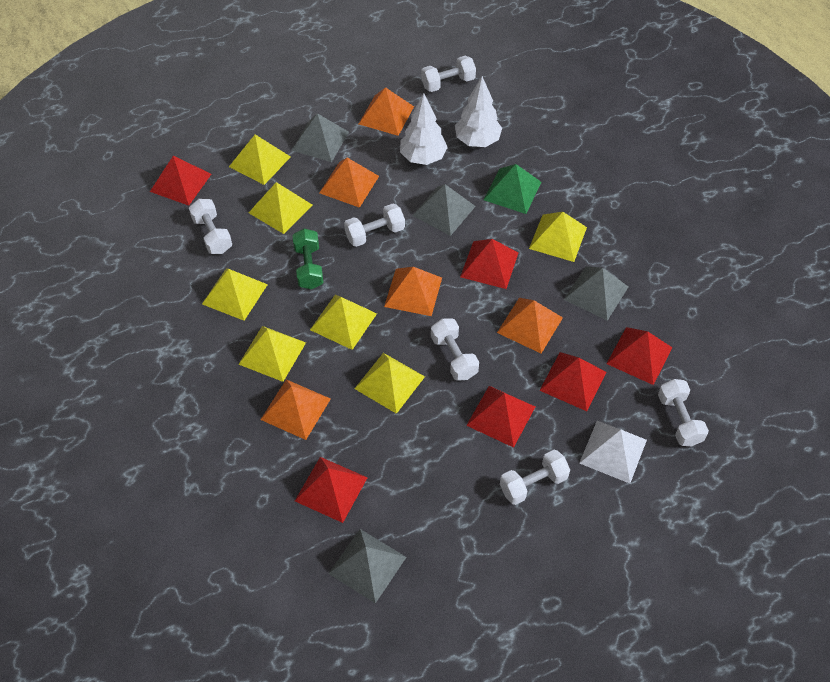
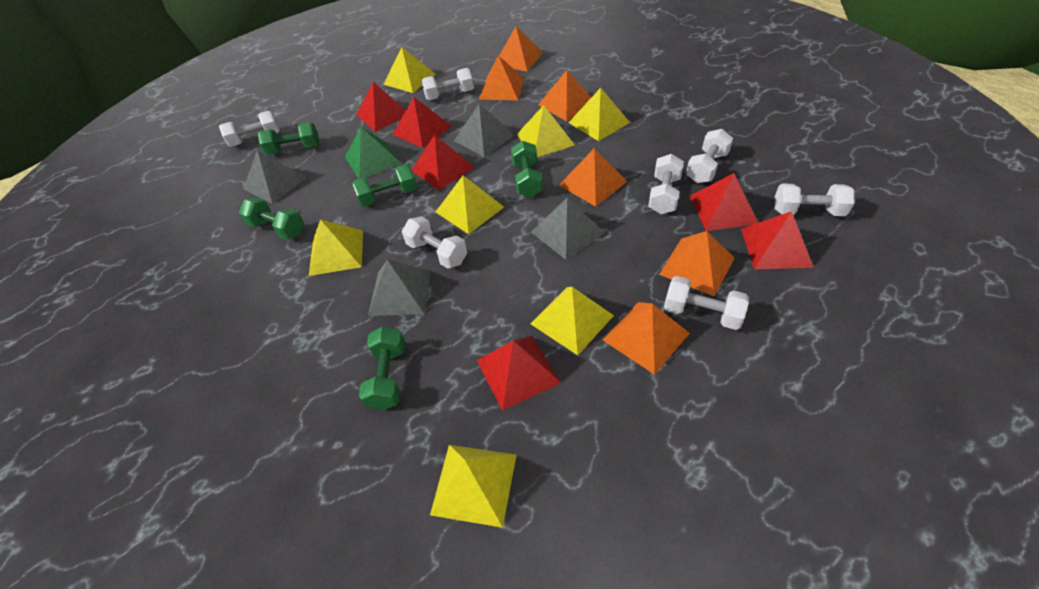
green dumbbell: [292,229,324,289] = 1 -> [239,197,304,239] [258,122,319,155] [352,164,417,206] [359,326,405,410] [511,141,543,198] = 5
orange pyramid: [260,379,331,440] [319,158,379,208] [359,87,414,136] [384,267,442,316] [497,298,563,353] = 5 -> [479,55,524,100] [499,27,543,71] [538,70,591,121] [559,148,627,207] [603,302,690,375] [659,231,735,296] = 6
white dumbbell: [189,199,232,254] [344,204,405,247] [421,55,476,92] [431,318,479,381] [500,450,570,505] [658,379,709,446] = 6 -> [219,111,280,147] [402,217,467,269] [421,68,474,100] [648,154,684,214] [664,276,749,330] [686,129,733,183] [775,184,854,216] = 7
white pyramid: [580,421,647,483] = 1 -> none = 0
white tree: [400,93,448,165] [455,76,502,147] = 2 -> none = 0

